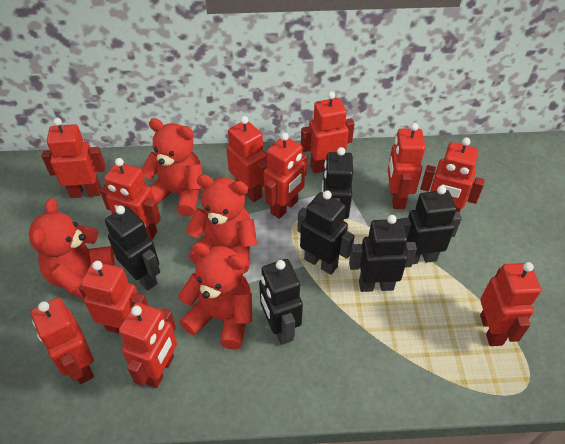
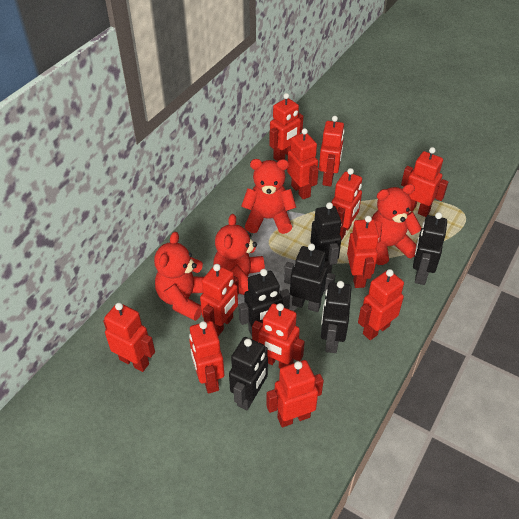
red robot: [31,298,94,384] [42,118,106,198] [79,261,148,333] [100,158,161,240] [119,302,177,388] [226,116,268,202] [263,133,307,219] [301,91,355,173] [388,123,425,209] [420,137,485,213] [480,262,541,346] = 11 -> [103,303,155,372] [189,321,224,394] [200,264,239,336] [252,303,305,369] [266,360,324,427] [269,93,303,161] [287,128,319,199] [319,116,345,186] [332,168,362,240] [347,216,379,288] [358,269,404,340] [401,147,448,217] = 12

